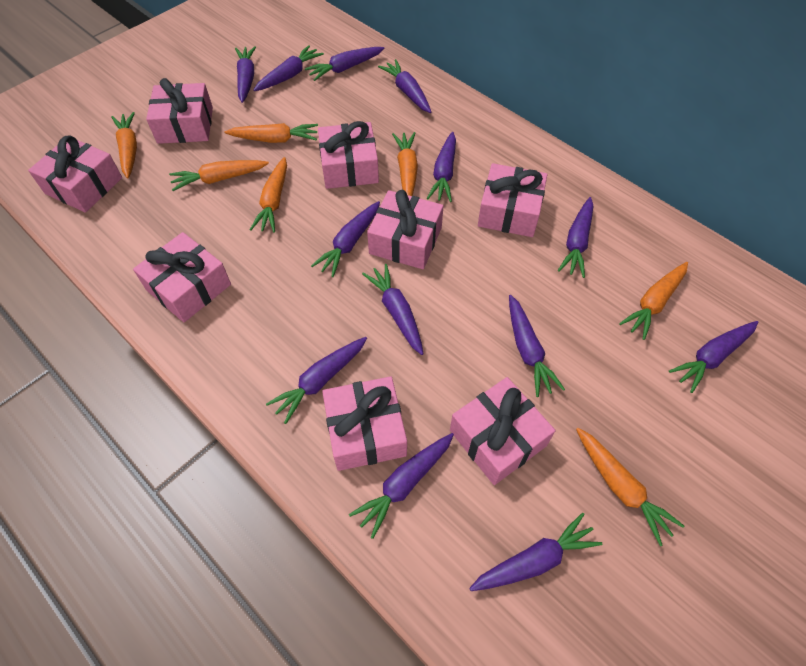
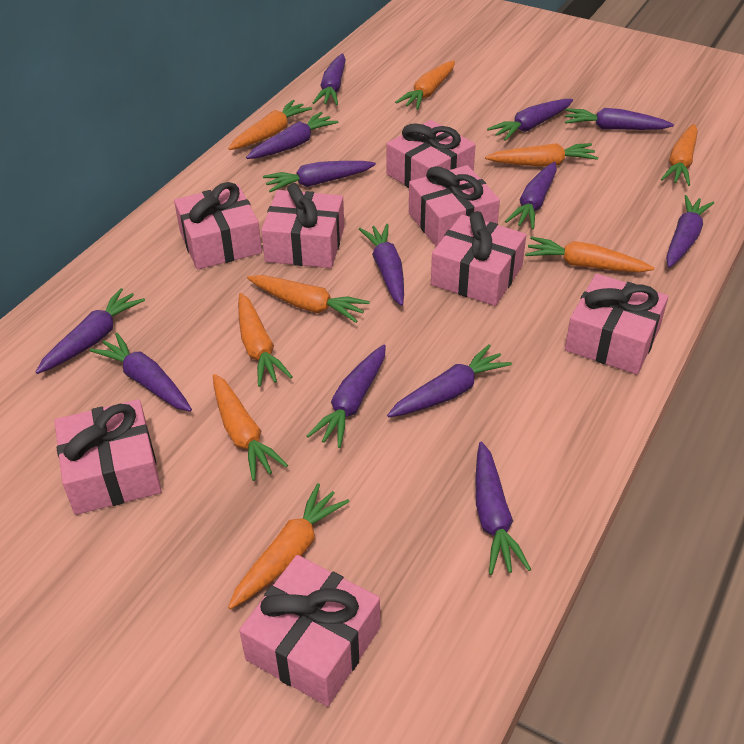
orange carrot: [111,112,137,179] [169,160,269,191] [224,123,318,143] [250,157,287,233] [392,132,418,196] [576,428,684,546] [619,262,688,340] = 7 -> [213,374,288,481] [228,100,312,150] [228,483,350,609] [238,293,293,387] [247,275,370,323] [395,61,455,109] [485,143,598,166] [525,236,655,272] [661,124,698,186] = 9

